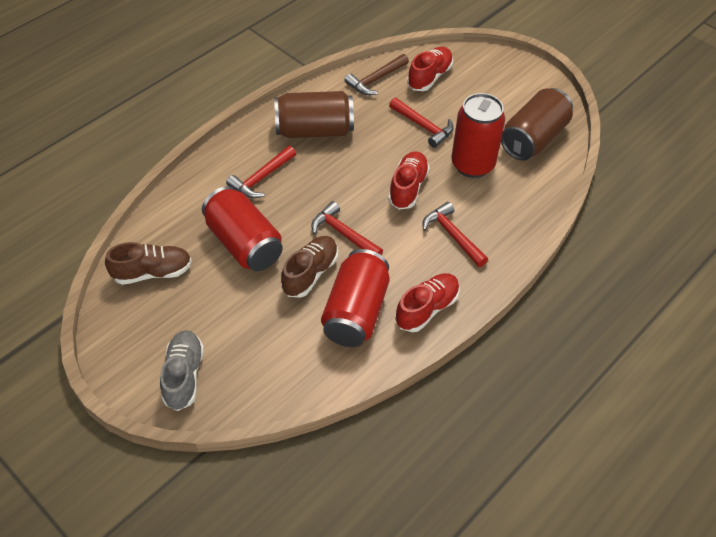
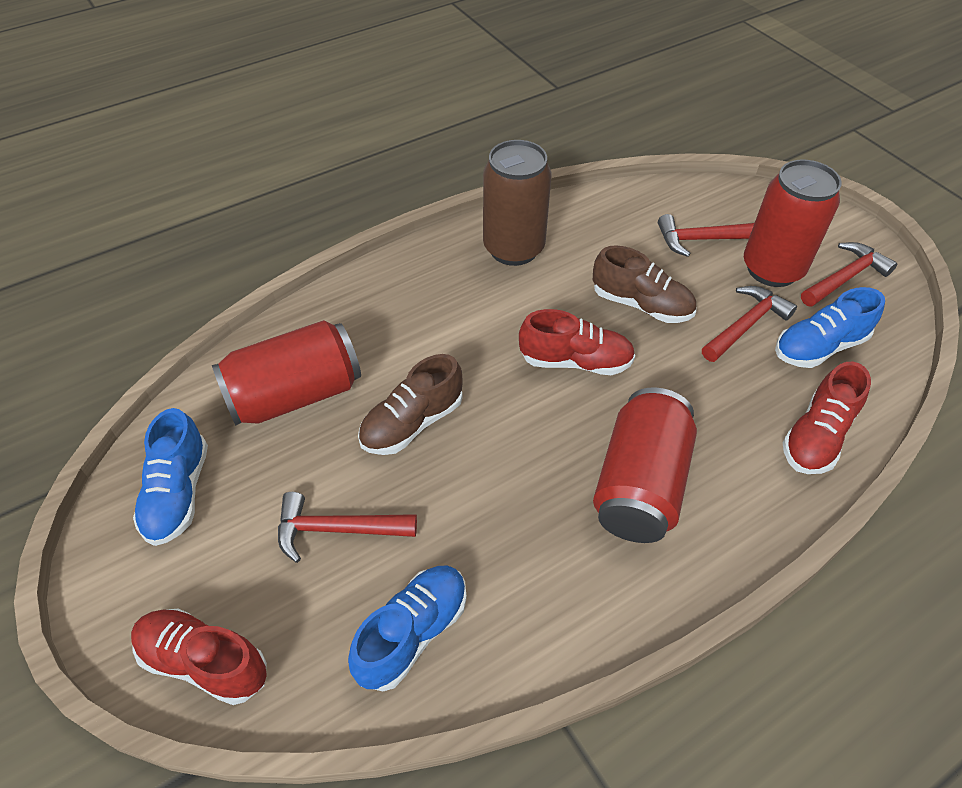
blue shoe: none = 0 -> [133,408,208,546] [348,566,467,691] [775,287,885,368] = 3
brown can: [274,91,354,138] [501,88,573,161] = 2 -> [483,140,551,266] = 1
brown hammer: [344,54,409,95] = 1 -> none = 0
grey shoe: [160,330,204,411] = 1 -> none = 0

